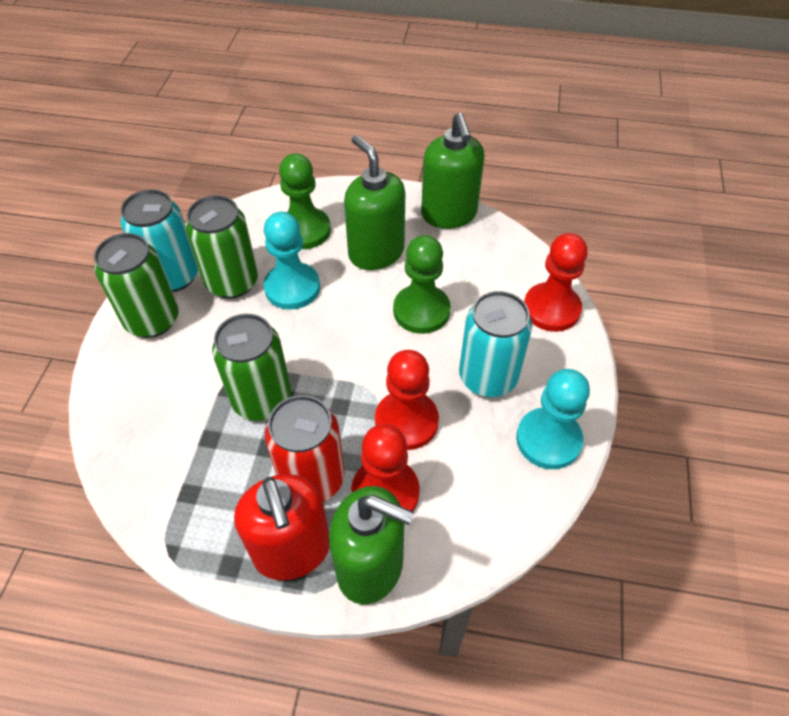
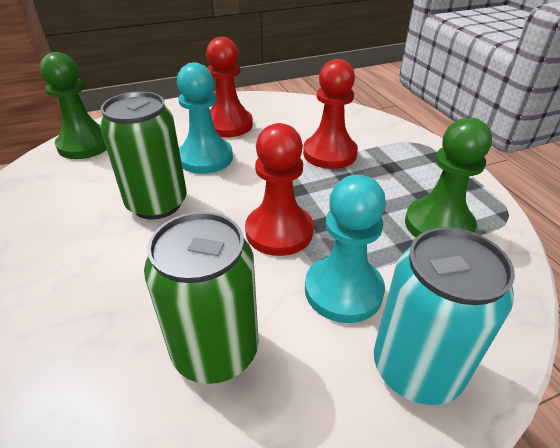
green can: [94,233,179,338] [186,195,258,299] [212,314,291,421] = 3 -> [100,91,187,219] [144,212,259,384] = 2
green soap dispenser: [329,486,414,605] [344,135,405,270] [421,113,485,229] = 3 -> none = 0
red can: [265,395,344,502] = 1 -> none = 0
red soap dispenser: [234,474,330,580] = 1 -> none = 0
turquoise can: [120,189,198,292] [459,291,532,397] = 2 -> [374,227,515,405] = 1

